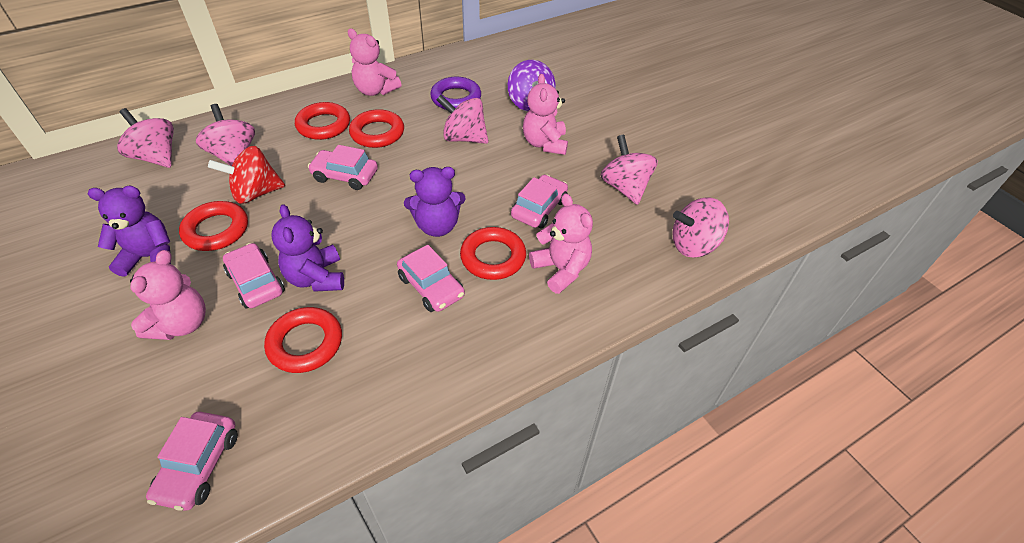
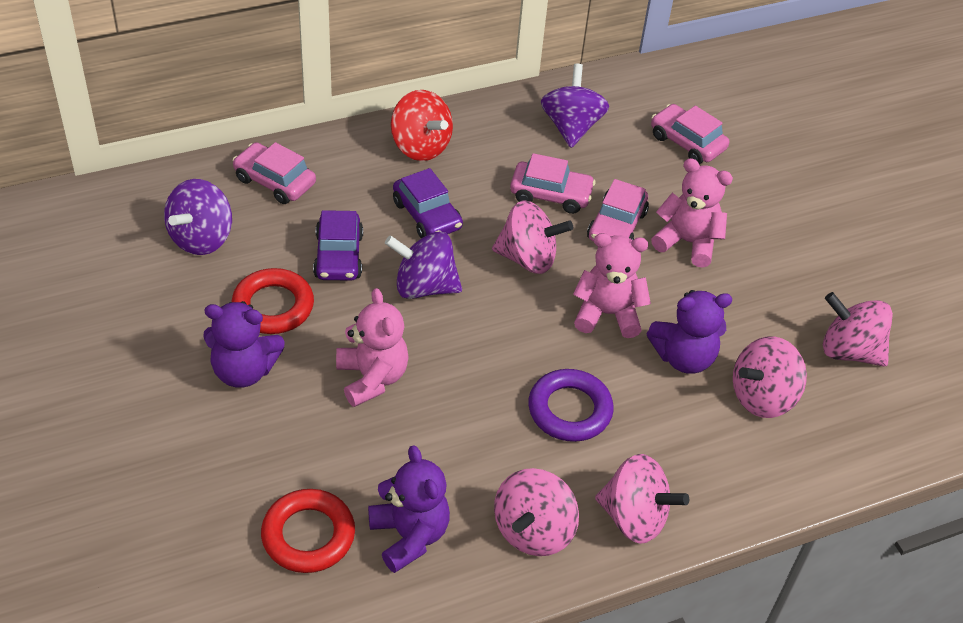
pink car: [146,412,238,511] [223,243,285,308] [308,145,378,190] [397,245,465,312] [511,175,568,228] = 5 -> [233,142,316,204] [510,153,595,214] [587,179,649,242] [651,104,729,164] = 4
pink teddy bear: [130,250,206,340] [347,29,401,96] [523,74,568,155] [529,193,593,294] = 4 -> [336,288,409,407] [573,233,651,338] [651,158,733,268] = 3
purple car: none = 0 -> [313,210,363,281] [393,168,463,238] = 2
purple spinning top: [508,60,556,111] = 1 -> [164,179,232,255] [385,232,462,299] [541,64,609,148] = 3
red ring: [179,201,248,251] [264,307,342,373] [295,102,350,140] [349,109,404,148] [460,227,526,280] = 5 -> [232,268,314,334] [261,489,355,573] = 2

